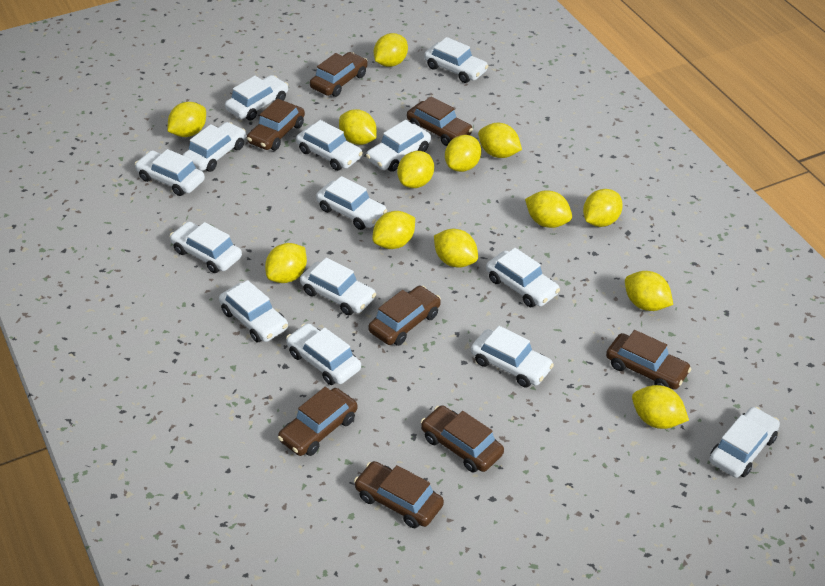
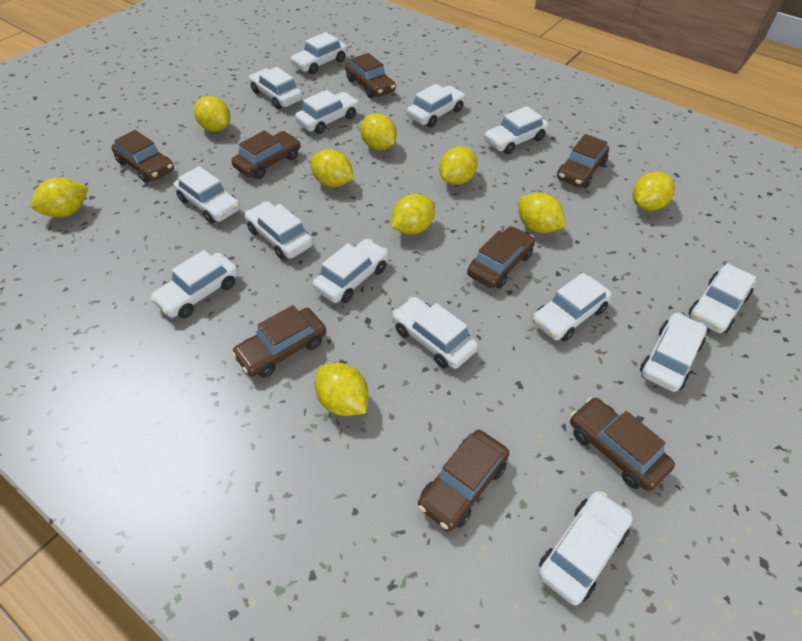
yellow lemon: [167,102,206,137] [265,243,307,283] [339,109,377,145] [372,211,415,249] [374,33,408,67] [397,151,434,188] [434,229,478,268] [445,135,481,172] [478,123,522,158] [525,190,572,228] [583,189,623,227] [625,271,673,311] [632,385,689,429] = 13 -> [31,178,88,217] [194,96,231,132] [311,149,354,187] [315,363,368,416] [360,113,397,150] [391,194,435,235] [439,146,478,185] [518,193,566,233] [633,172,675,211] = 9

